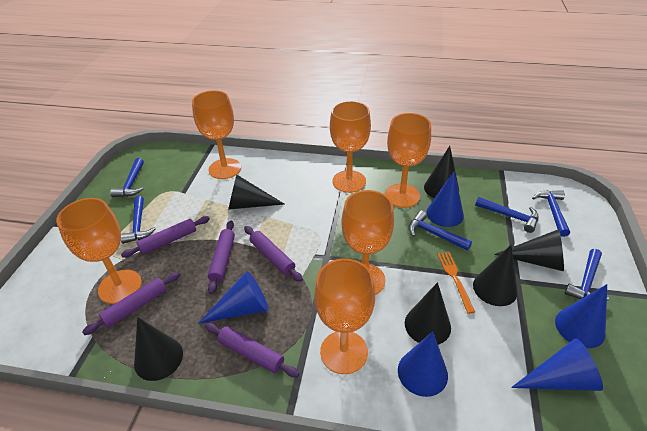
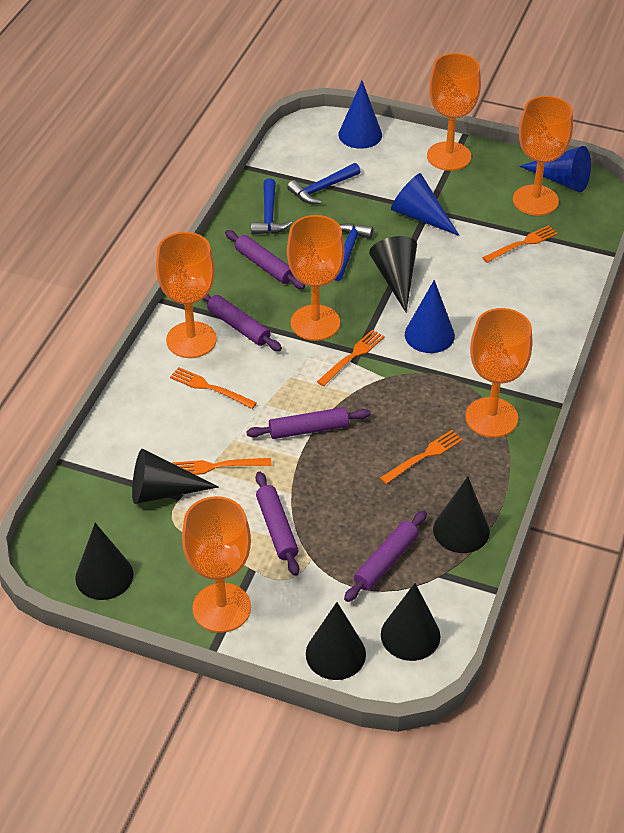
blue cone: [198,271,268,324] [398,331,448,397] [426,171,464,227] [511,339,603,391] [555,284,607,348] = 5 -> [338,81,382,149] [391,173,460,236] [405,280,455,353] [520,146,591,192] = 4
blue hammer: [110,158,144,197] [121,196,156,244] [408,211,472,251] [475,197,539,233] [532,190,570,237] [564,249,609,300] = 6 -> [251,178,292,235] [287,163,361,204] [334,224,373,281] = 3
orange fork: [437,252,475,314] = 1 -> [170,367,257,409] [172,458,272,475] [317,329,385,386] [380,430,463,484] [482,225,558,263] = 5

